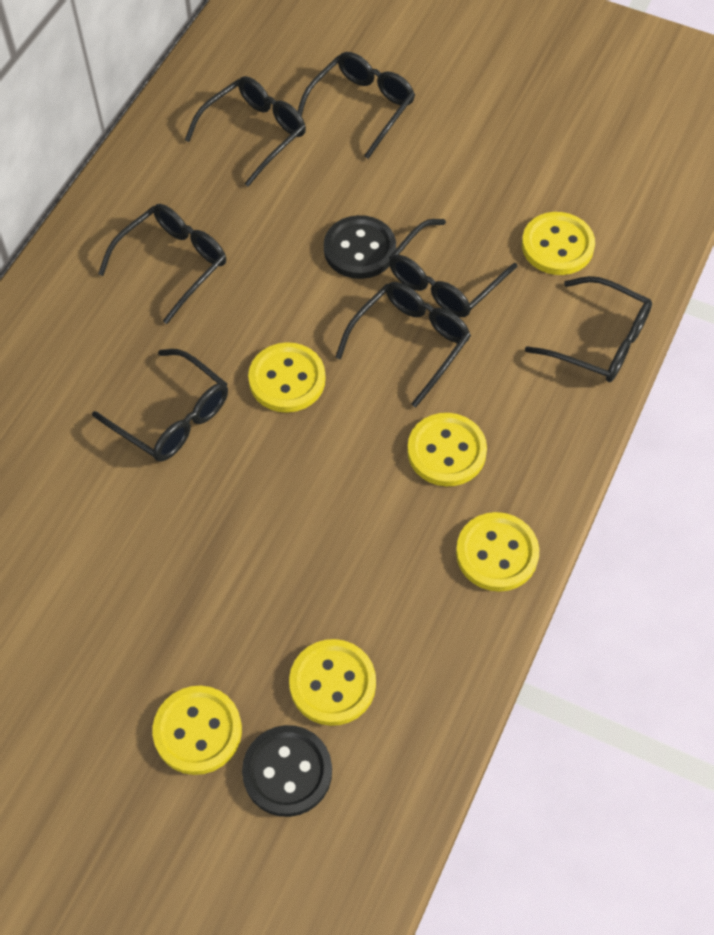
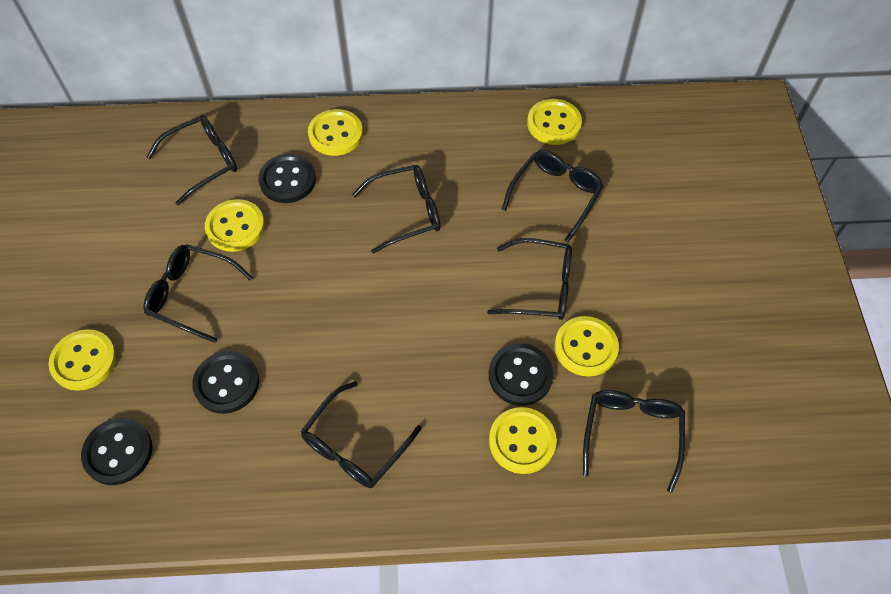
black button: [242,725,332,817] [324,215,396,279] = 2 -> [81,418,153,485] [192,351,259,414] [259,154,316,203] [489,343,553,406] = 4

